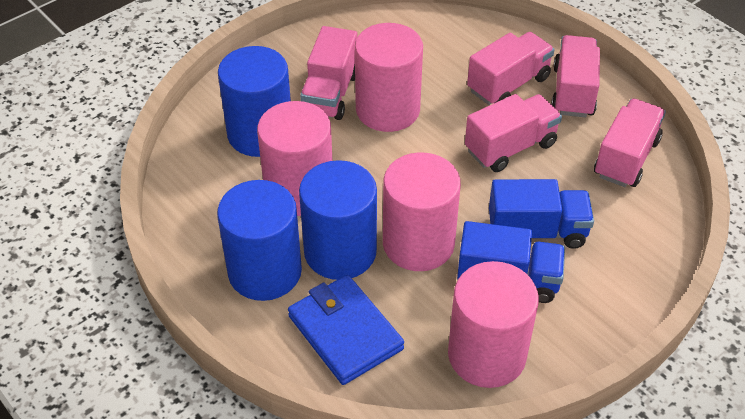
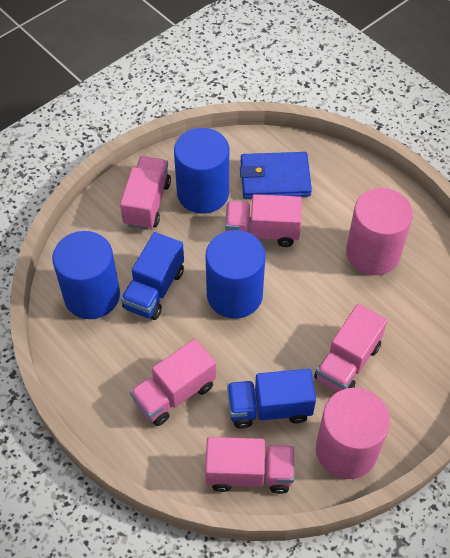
pink cylinder: [257,101,332,216] [355,23,423,132] [383,152,461,271] [448,261,539,388] = 4 -> [316,388,390,479] [346,188,413,275] = 2

